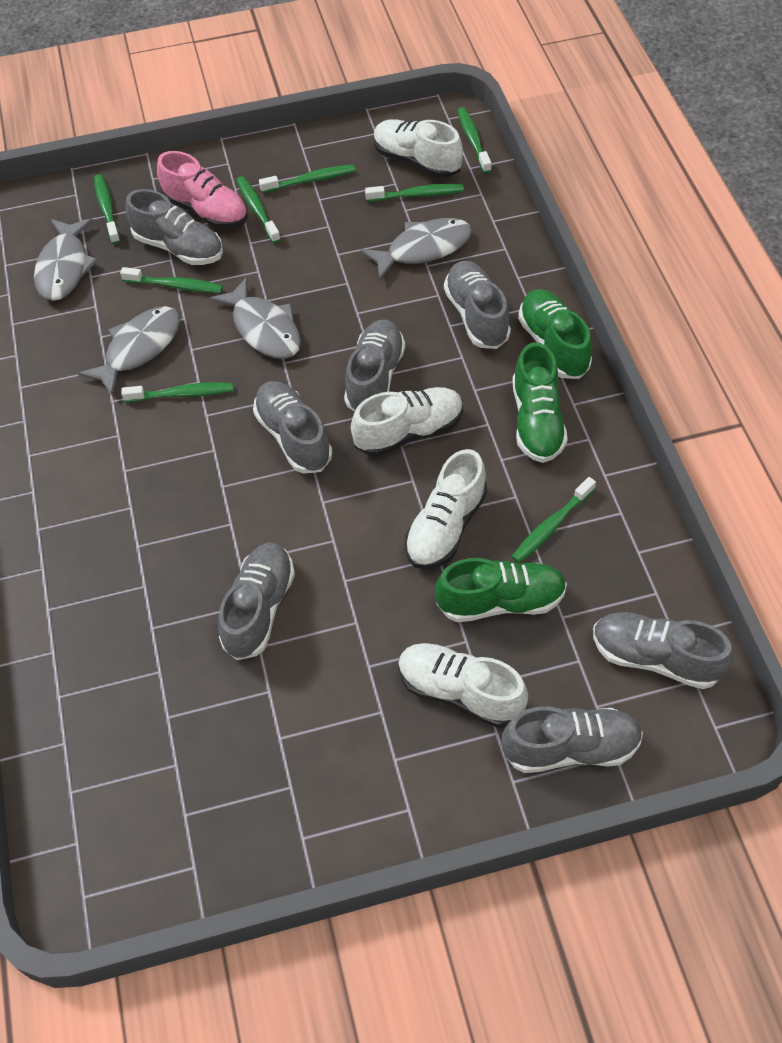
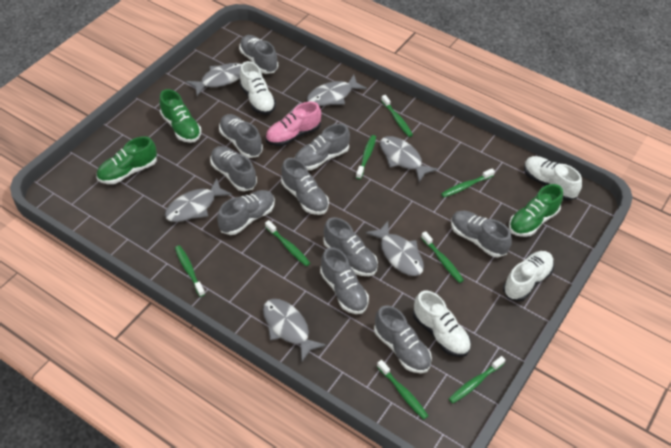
grey fish: [34,219,98,301] [78,306,180,396] [209,277,301,359] [361,218,472,280] = 4 -> [165,178,232,222] [186,63,242,96] [263,299,326,361] [307,75,367,106] [366,221,424,276] [380,136,438,182] = 6
grey shoe: [126,189,223,265] [218,542,295,660] [253,381,332,474] [344,320,405,412] [444,261,511,349] [502,706,643,773] [593,612,733,689] = 7 -> [210,146,257,191] [217,190,275,235] [219,114,263,158] [239,35,278,74] [281,158,329,215] [295,124,350,170] [320,247,369,314] [323,217,378,276] [374,306,432,373] [451,211,512,257] = 10

